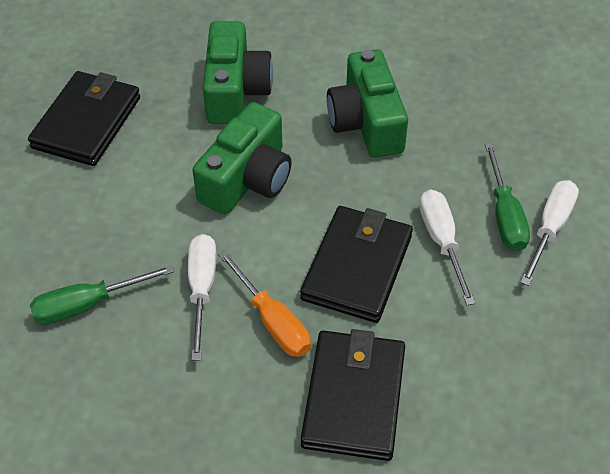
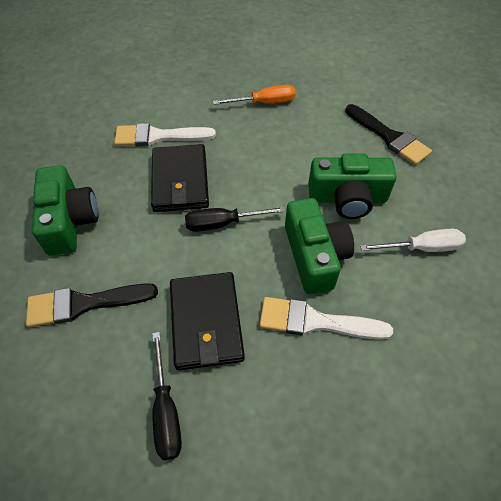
black brush: none = 0 -> [26,283,158,327] [345,104,432,165] = 2
black screwdriver: none = 0 -> [152,332,182,460] [185,207,286,232] = 2
black wallet: [28,71,140,166] [300,206,413,323] [301,329,405,461] = 3 -> [151,144,209,212] [170,272,245,370] = 2
green screwdriver: [30,265,175,324] [485,143,530,251] = 2 -> none = 0
white brush: none = 0 -> [114,123,216,147] [259,297,393,340] = 2
white screwdriver: [188,234,216,360] [419,190,475,305] [520,180,579,286] = 3 -> [360,229,466,252] = 1

